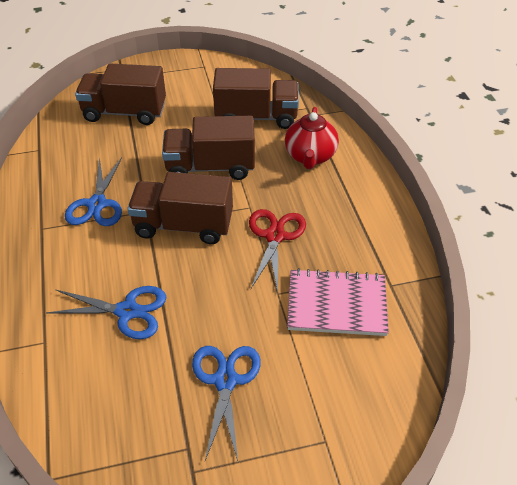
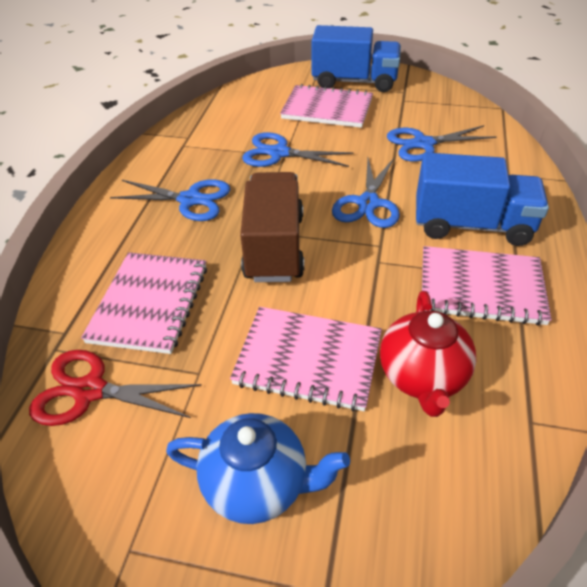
blue scissors: [46,286,166,339] [65,157,122,226] [192,346,261,461] = 3 -> [110,179,230,221] [242,132,354,167] [332,158,400,228] [387,125,496,162] = 4
blue teapot: none = 0 -> [166,413,350,524] = 1
blue truck: none = 0 -> [312,25,401,92] [416,152,549,246] = 2
brown truck: [75,64,166,125] [127,172,233,244] [162,116,255,180] [213,68,299,129] = 4 -> [240,172,304,282] = 1
pink notebook: [287,268,389,336] = 1 -> [81,252,207,354] [230,307,382,412] [280,84,373,128] [422,246,552,326] = 4

